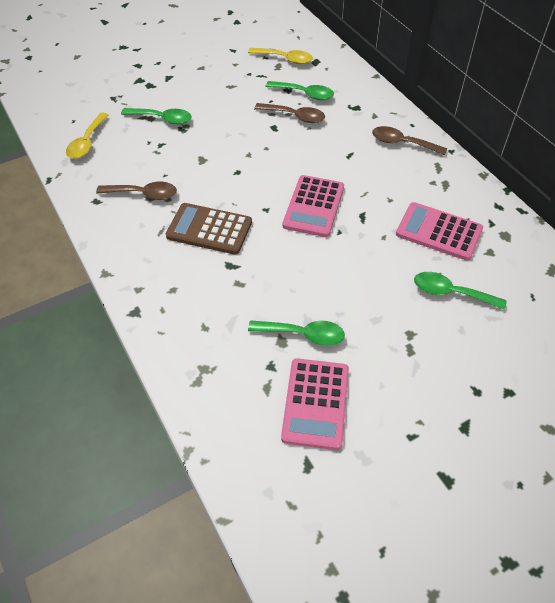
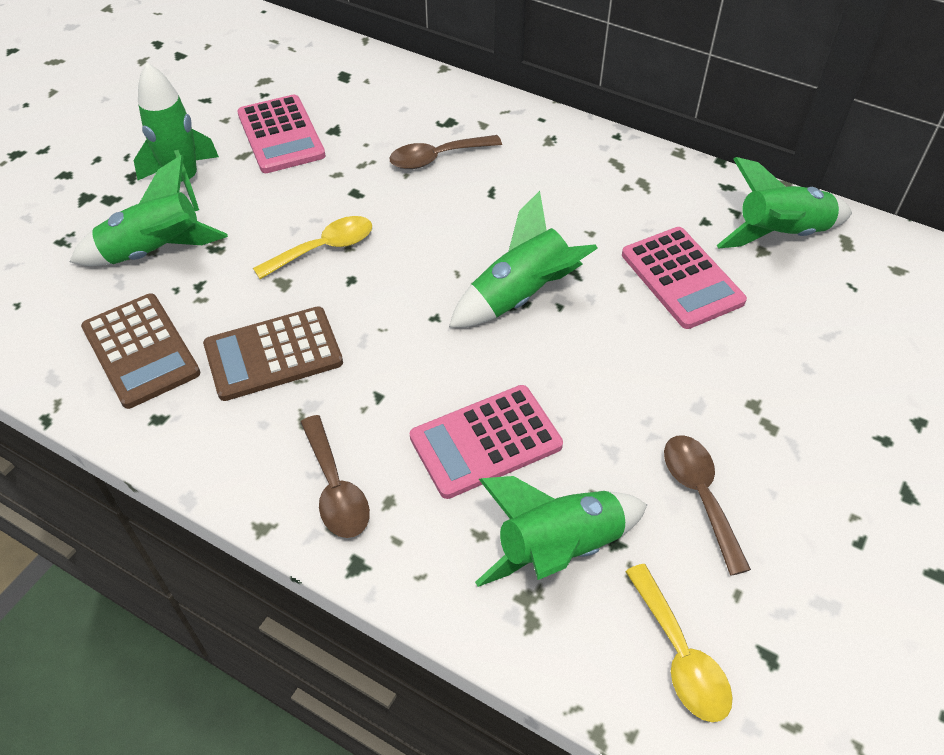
brown calculator: [166,203,252,255] = 1 -> [81,293,200,409] [203,306,343,401] = 2
green rocket: none = 0 -> [69,155,228,266] [134,63,219,211] [449,191,598,328] [475,476,647,587] [716,157,852,248] = 5
green spoon: [121,108,192,124] [248,320,345,346] [265,81,334,100] [414,272,507,310] = 4 -> none = 0

